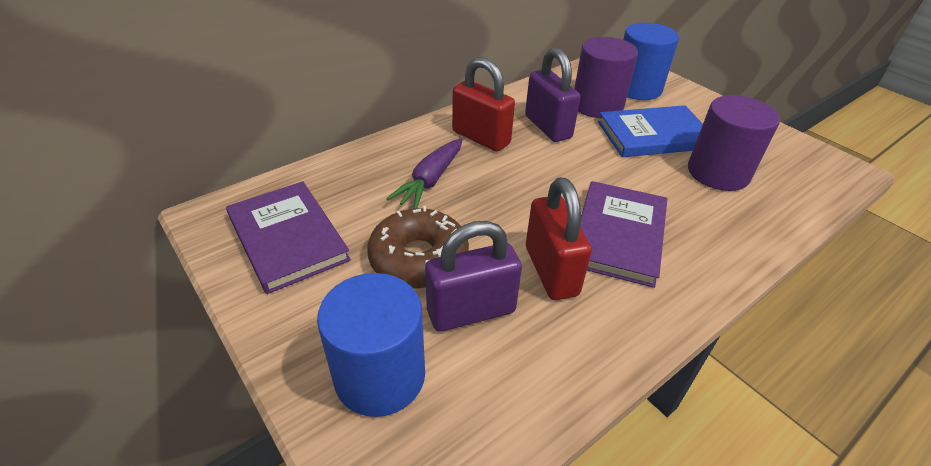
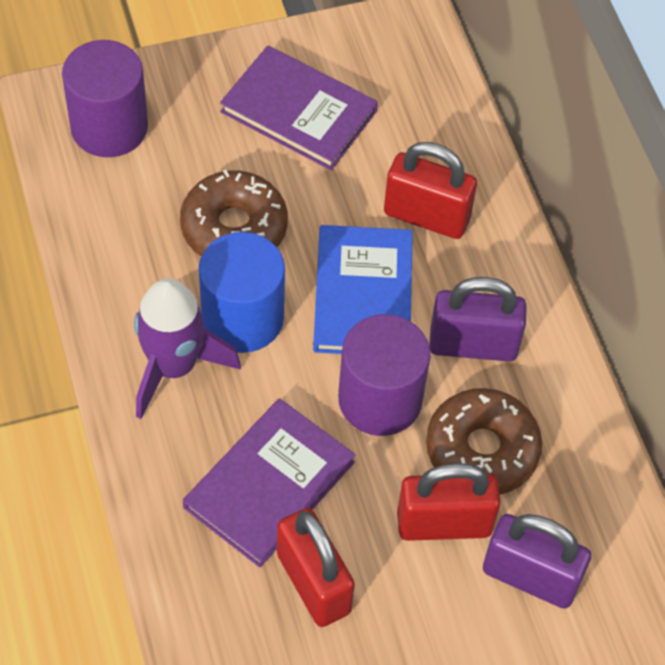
blue cylinder: [317,273,425,417] [623,23,679,100] = 2 -> [199,232,285,353] = 1
brown donut: [367,206,469,289] = 1 -> [180,170,288,256] [426,388,542,495] = 2
purple carrot: [386,138,462,209] = 1 -> none = 0
purple rocket: none = 0 -> [134,278,241,419] = 1
red padlock: [452,57,515,151] [526,177,592,300] = 2 -> [277,508,355,627] [384,142,477,239] [397,463,500,541] = 3

